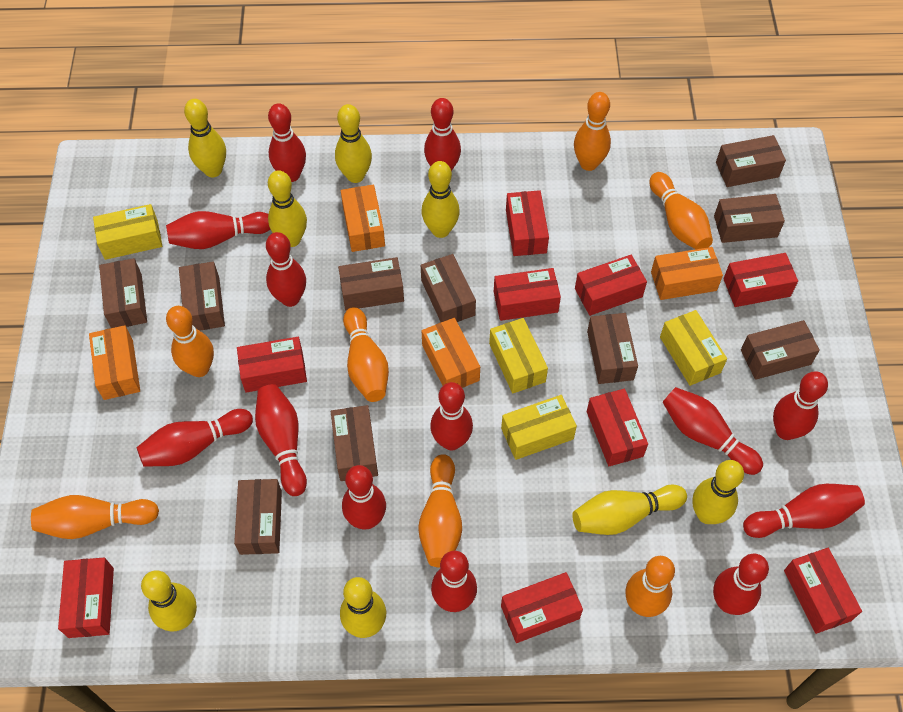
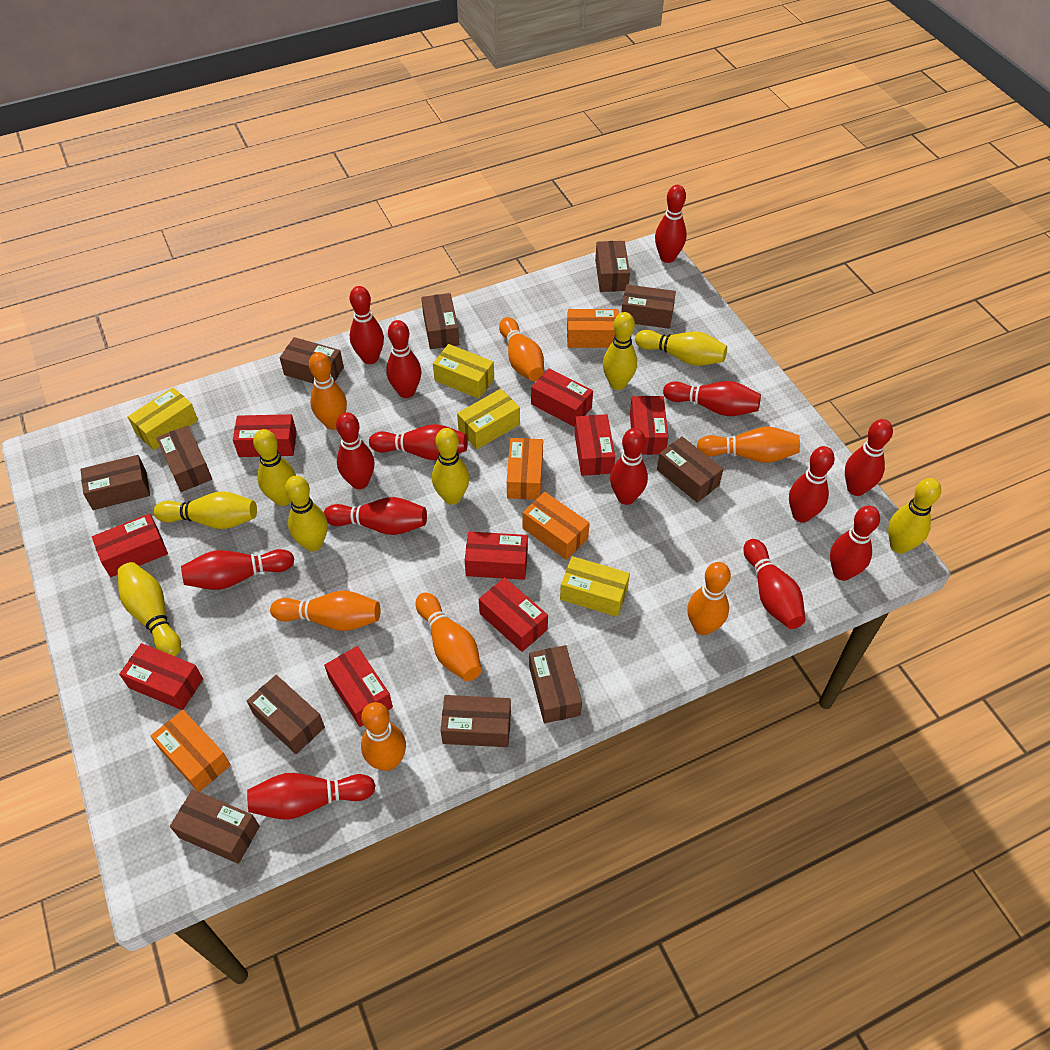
brown box: [99,258,147,328] [179,262,225,331] [234,479,282,555] [331,405,378,481] [338,257,404,310] [421,254,476,322] [587,313,638,384] [714,194,785,243] [716,135,786,187] [741,320,820,380] = 10 -> [80,455,150,510] [156,425,212,492] [170,789,260,864] [247,675,325,754] [280,337,344,384] [421,293,459,349] [441,695,511,747] [529,645,582,723] [595,241,630,292] [621,285,676,329] [657,436,723,503] = 11
red bowling pin: [137,409,253,467] [166,211,270,249] [255,384,307,496] [266,232,306,307] [268,103,306,182] [342,465,386,529] [424,98,461,171] [430,382,473,450] [431,551,477,612] [663,387,763,475] [713,554,769,615] [743,484,865,538] [773,371,828,440] = 13 -> [181,549,294,590] [247,773,376,820] [324,497,427,535] [336,412,375,489] [350,286,384,364] [369,424,468,460] [386,320,421,398] [610,428,648,505] [655,185,687,263] [663,381,761,416] [743,539,806,629] [789,446,835,523] [830,506,880,581] [845,419,893,496] = 14

